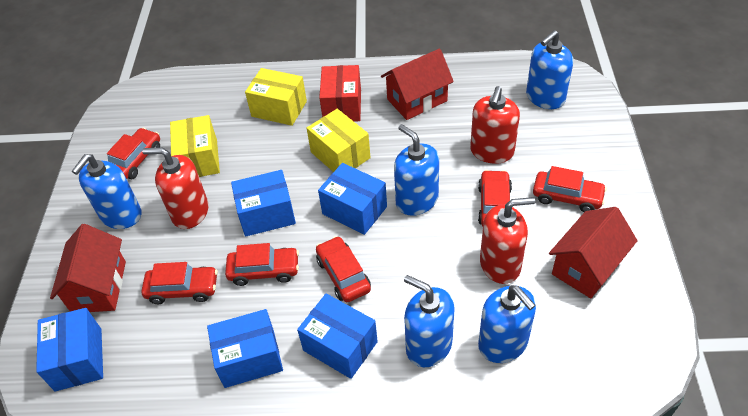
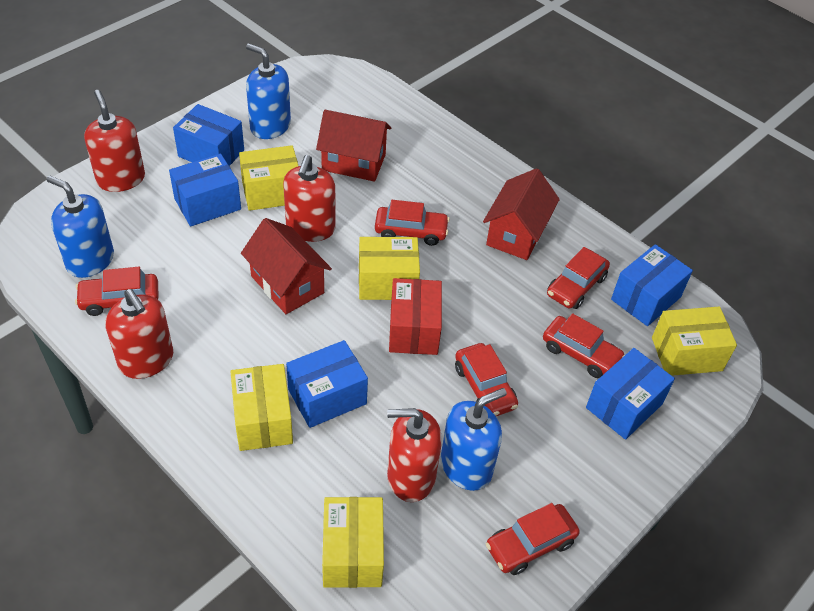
blue soap dispenser: [72,154,141,229] [394,124,439,216] [404,275,455,367] [478,285,536,363] [526,30,573,109] = 5 -> [46,176,114,278] [246,44,291,139] [441,388,507,491] = 3
red soap dispenser: [142,148,208,229] [470,86,520,164] [480,197,535,284] = 3 -> [84,90,145,192] [105,289,173,379] [283,155,336,242] [387,408,442,502] = 4
yellow box: [170,115,220,177] [245,68,307,126] [307,109,371,172] = 3 -> [230,364,293,451] [239,145,298,211] [322,497,384,588] [359,237,420,300] [652,307,737,376] = 5

